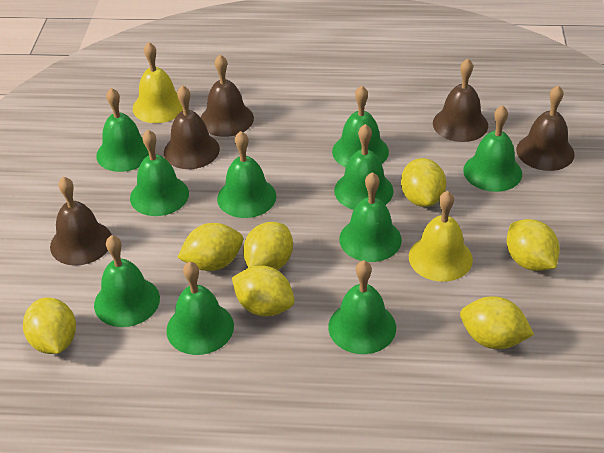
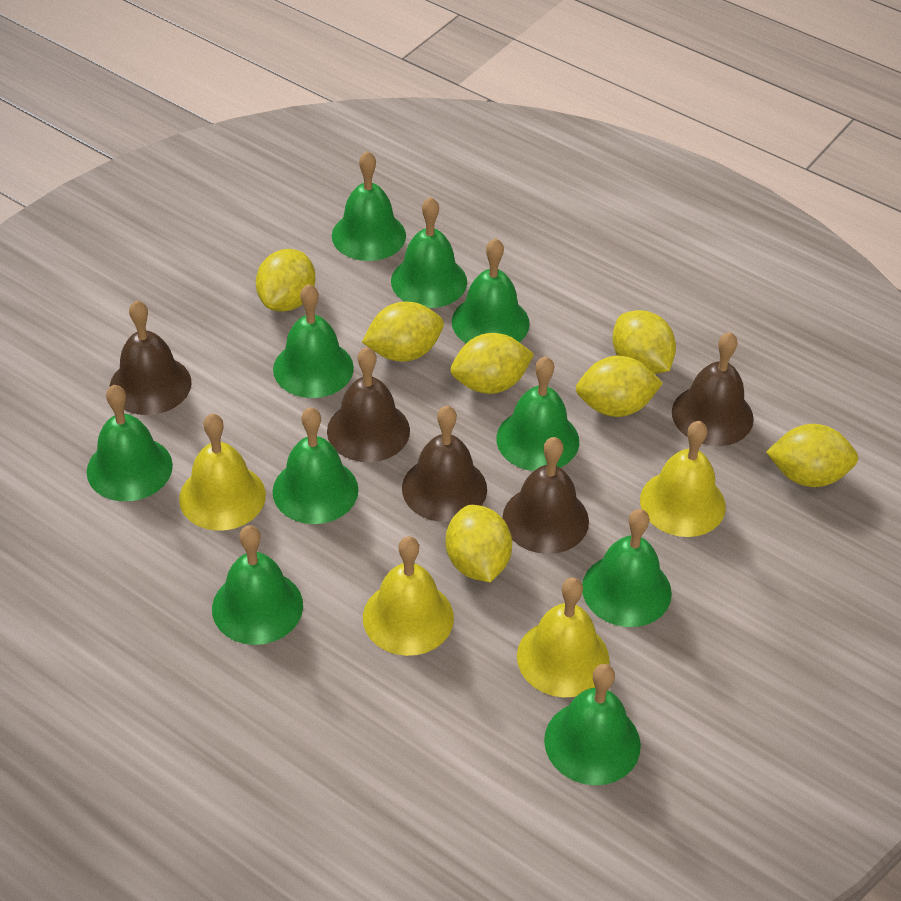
yellow bell: [133,42,183,123] [409,191,473,282] = 2 -> [179,413,266,531] [363,536,454,656] [517,578,610,697] [640,421,726,537] = 4

